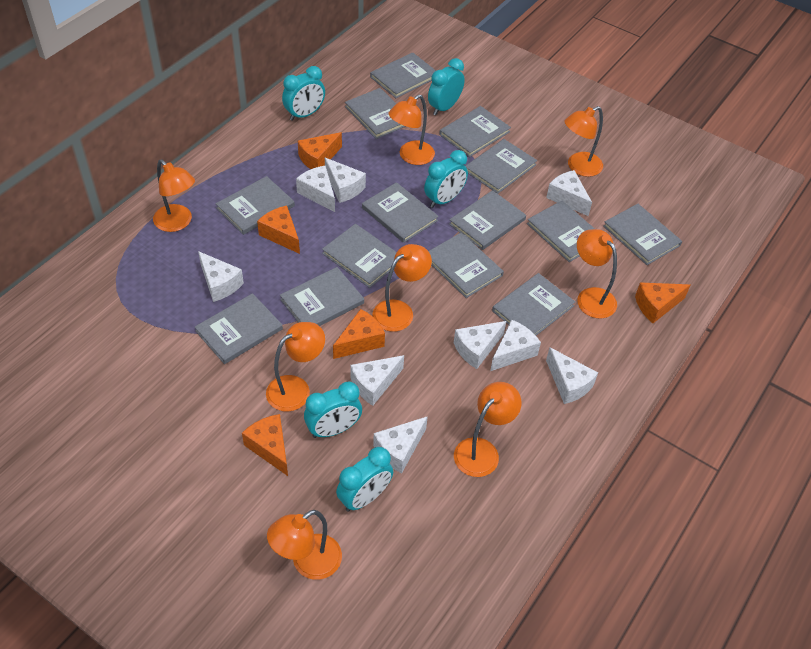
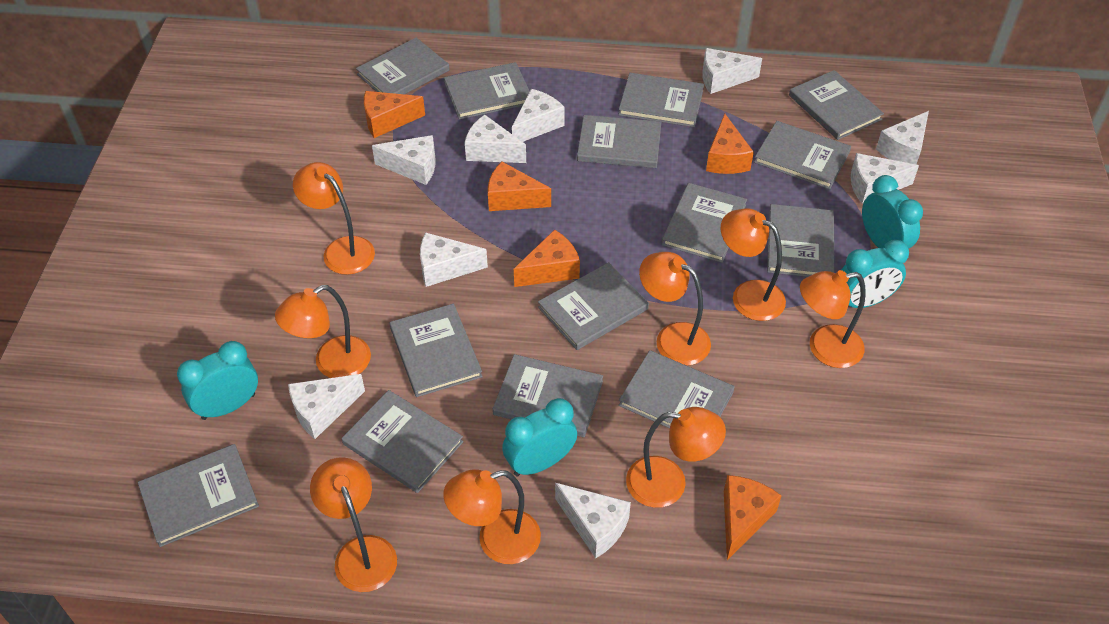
turquoise clock: [282,66,325,121] [304,381,362,438] [336,447,393,512] [424,150,468,208] [428,58,465,115] = 5 -> [177,341,258,420] [502,398,577,476] [841,240,909,308] [862,175,923,249] = 4

